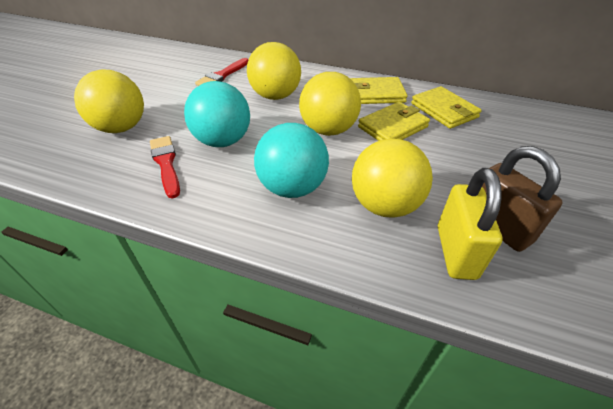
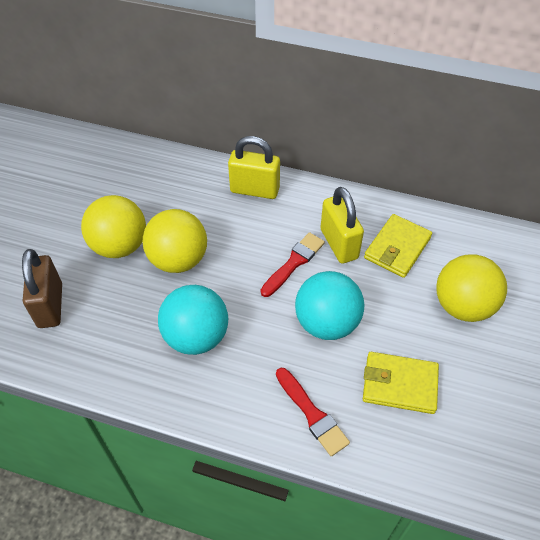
yellow ball: [74,70,144,133] [247,42,301,100] [299,72,361,136] [352,138,433,218] = 4 -> [81,195,146,258] [143,209,207,273] [436,255,507,322] = 3
yellow padlock: [438,168,503,280] = 1 -> [228,136,280,199] [321,187,364,264] = 2
yellow wallet: [350,77,408,104] [358,102,430,141] [411,86,482,129] = 3 -> [363,352,439,414] [364,214,432,278] = 2

